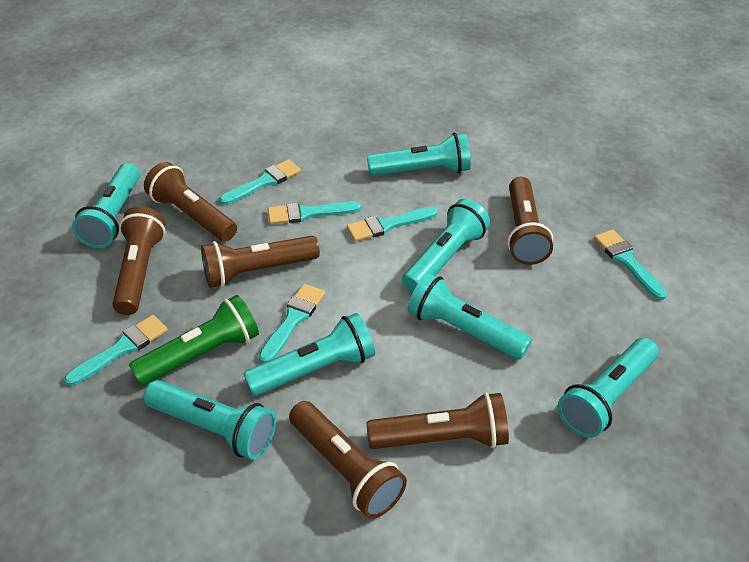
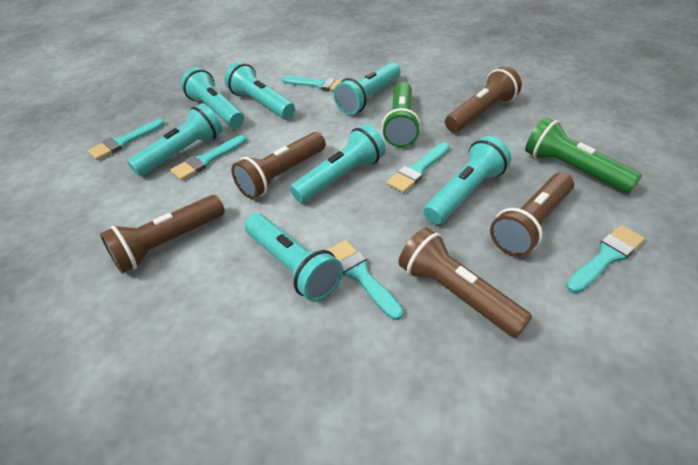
brown flashlight: [112,206,166,315] [144,162,237,242] [201,236,320,288] [289,401,407,519] [366,392,509,449] [507,177,553,265] = 6 -> [100,195,225,274] [231,132,326,199] [399,228,532,338] [445,66,522,133] [490,172,574,257] = 5
green flashlight: [129,295,259,386] = 1 -> [382,82,421,147] [525,117,642,193] = 2

